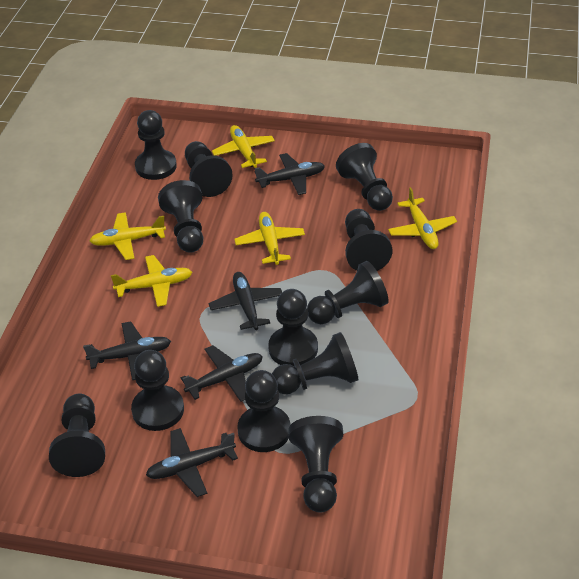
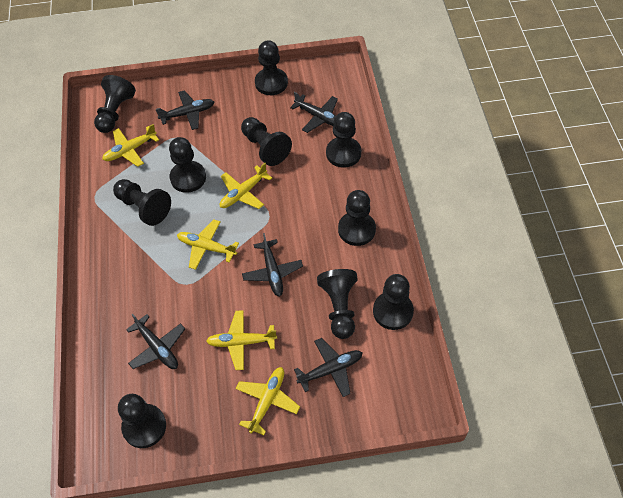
black pawn: [49,394,105,477] [131,350,184,431] [135,110,177,180] [158,180,204,253] [185,141,233,197] [237,370,291,452] [268,289,318,367] [272,332,358,394] [288,416,343,512] [307,261,389,324] [336,143,393,211] [345,209,392,271] = 12 -> [94,75,136,133] [113,179,171,226] [118,394,166,448] [169,137,206,193] [241,117,292,166] [255,40,288,95] [317,269,358,339] [326,112,361,168] [338,190,376,246] [373,274,414,330] = 10

